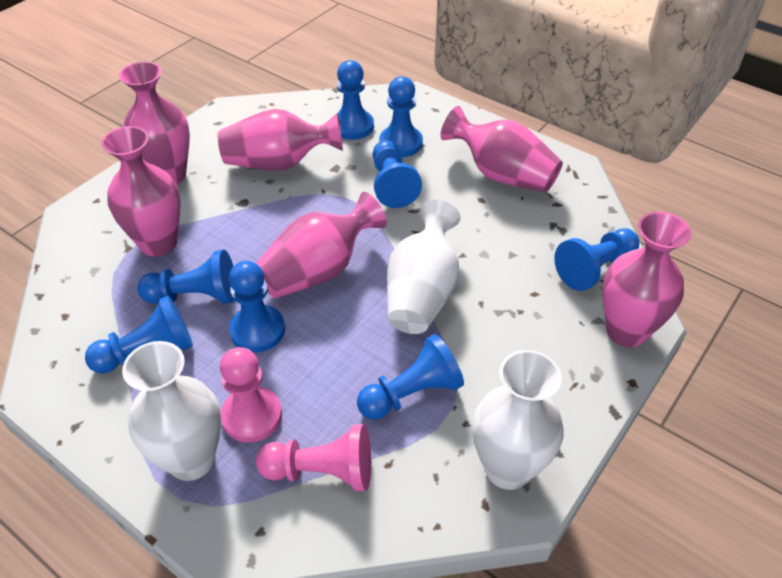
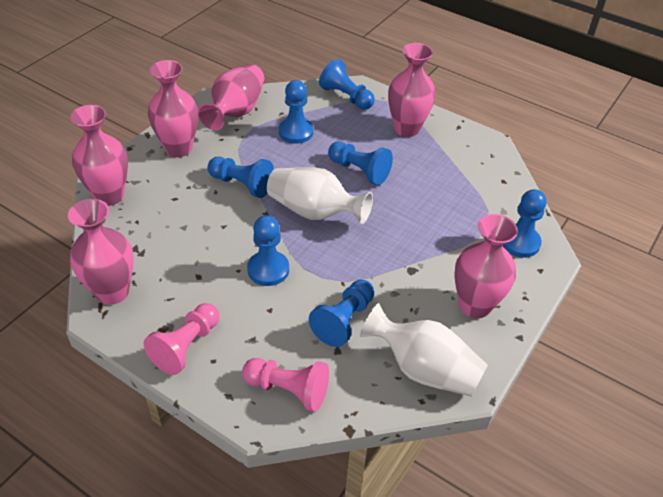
blue pawn: [85,296,193,374] [137,250,235,304] [229,261,285,353] [335,60,374,140] [357,334,464,420] [373,140,422,208] [379,76,423,157] [554,228,639,291] = 8 -> [208,157,274,198] [247,215,289,286] [279,80,313,144] [309,279,374,347] [319,59,375,110] [328,142,393,185] [503,189,546,258] = 7
white vase: [122,341,221,481] [387,200,460,334] [472,350,564,490] = 3 -> [267,167,373,224] [360,303,488,396] = 2

